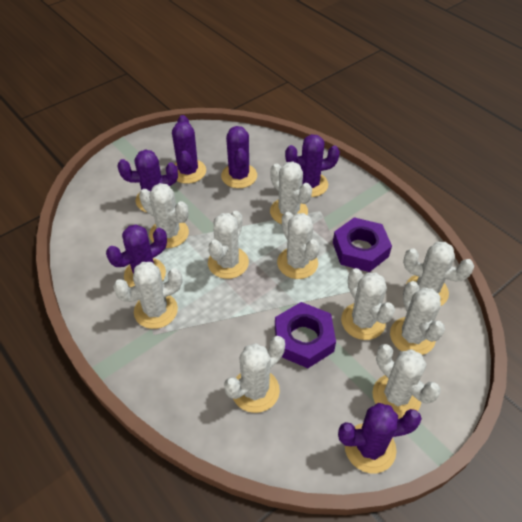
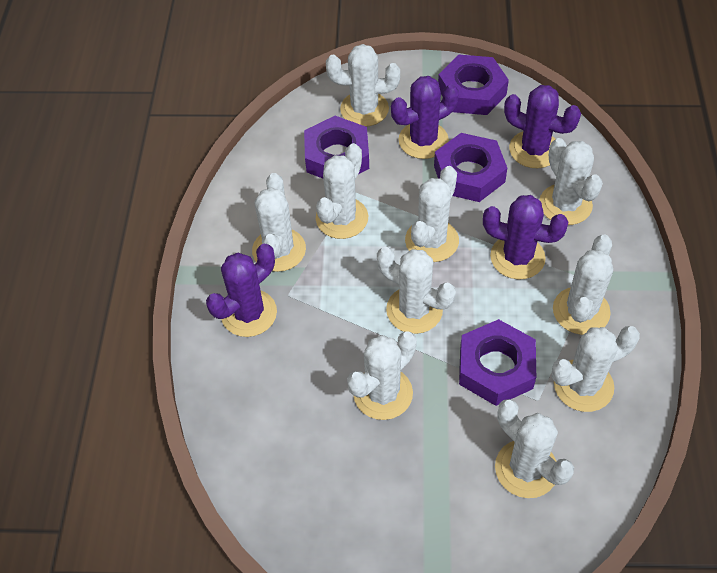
purple cactus: [106,224,167,287] [118,149,178,213] [172,115,206,184] [221,126,257,188] [285,134,340,197] [338,403,422,473] = 6 -> [206,244,277,337] [391,76,459,159] [483,195,568,280] [504,85,581,168] = 4
purple nut: [275,302,336,368] [333,217,392,272] = 2 -> [304,116,369,178] [434,133,507,202] [438,55,509,115] [459,319,536,406] = 4

